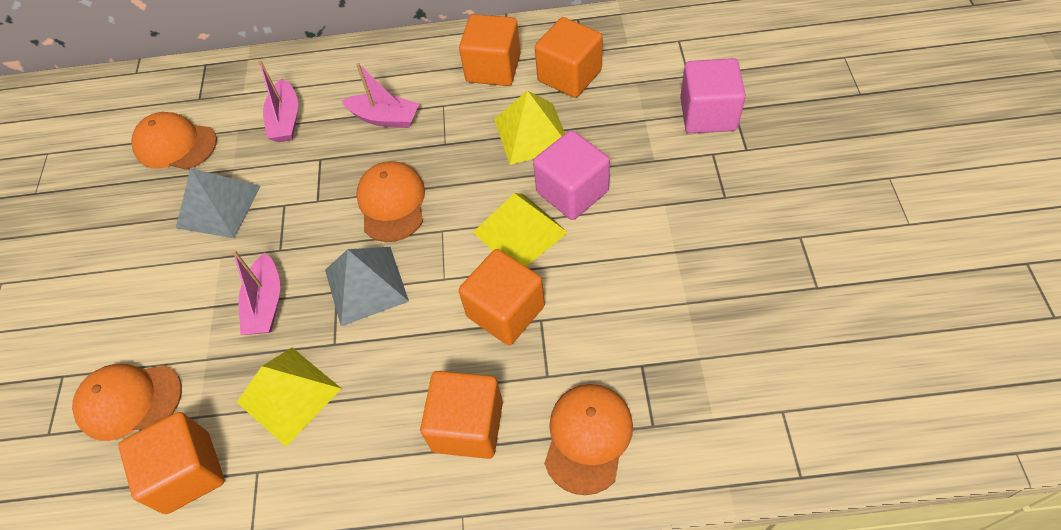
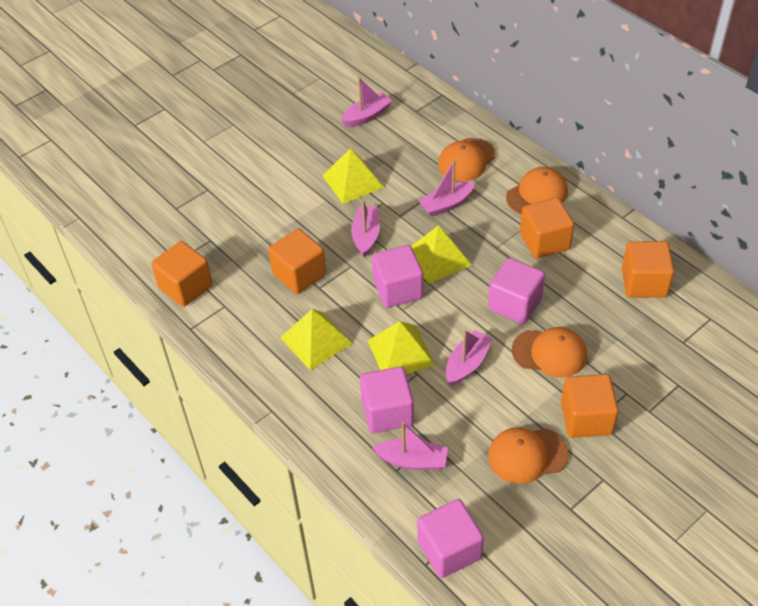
grey pyramid: [176,168,261,238] [325,247,409,326] = 2 -> none = 0
pink boat: [232,250,280,335] [258,60,298,142] [342,63,419,128] = 3 -> [341,77,392,127] [351,200,380,257] [373,422,448,470] [418,160,475,217] [446,330,493,385] = 5
pink cube: [533,130,610,220] [680,58,746,133] = 2 -> [360,366,414,433] [372,245,423,308] [417,499,484,578] [488,258,545,324] = 4
yellow pyramid: [237,348,342,447] [473,193,568,267] [494,90,565,165] = 3 -> [280,309,352,371] [322,148,384,204] [367,321,435,374] [411,225,471,284] = 4

